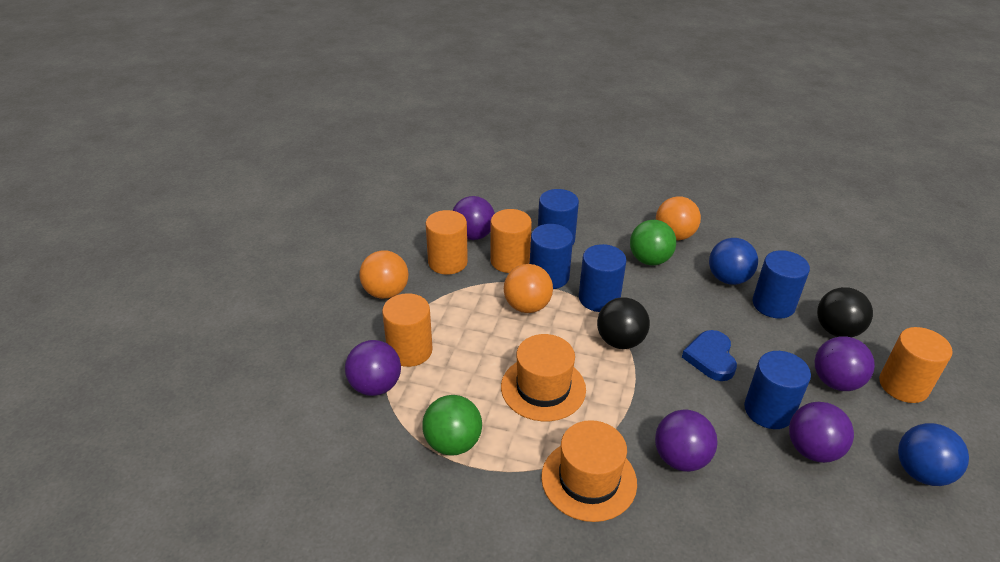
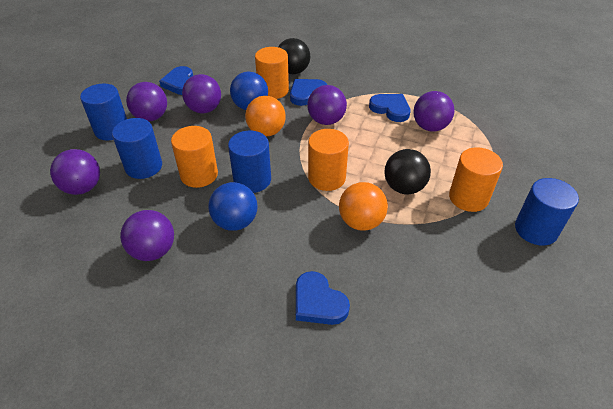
blue cylinder: [530,224,573,289] [538,189,579,244] [579,244,626,312] [744,351,811,429] [753,250,810,319] = 5 -> [80,84,127,140] [112,118,162,179] [228,131,271,193] [515,178,579,246] = 4
blue heart: [682,330,737,381] = 1 -> [159,66,193,95] [290,79,327,106] [296,271,350,325] [369,94,411,122] = 4
green ball: [422,395,482,456] [630,220,676,265] = 2 -> none = 0
orange ball: [359,250,409,299] [504,264,553,313] [656,196,701,240] = 3 -> [245,96,286,137] [339,182,388,231] = 2
orange hat: [501,334,586,421] [541,420,637,522] = 2 -> none = 0
purple ball: [345,340,401,396] [453,196,495,240] [655,410,718,472] [789,402,854,463] [815,336,875,391] = 5 -> [50,149,100,195] [120,210,174,261] [126,82,167,121] [182,74,221,113] [307,85,347,125] [413,91,455,132] = 6

